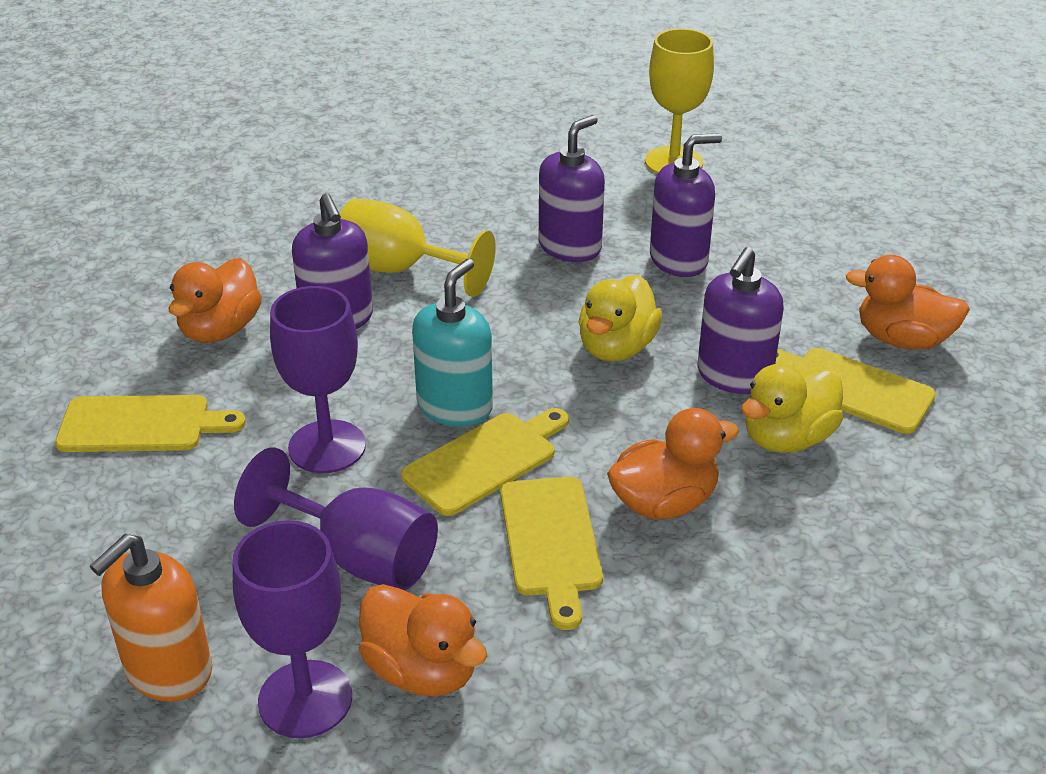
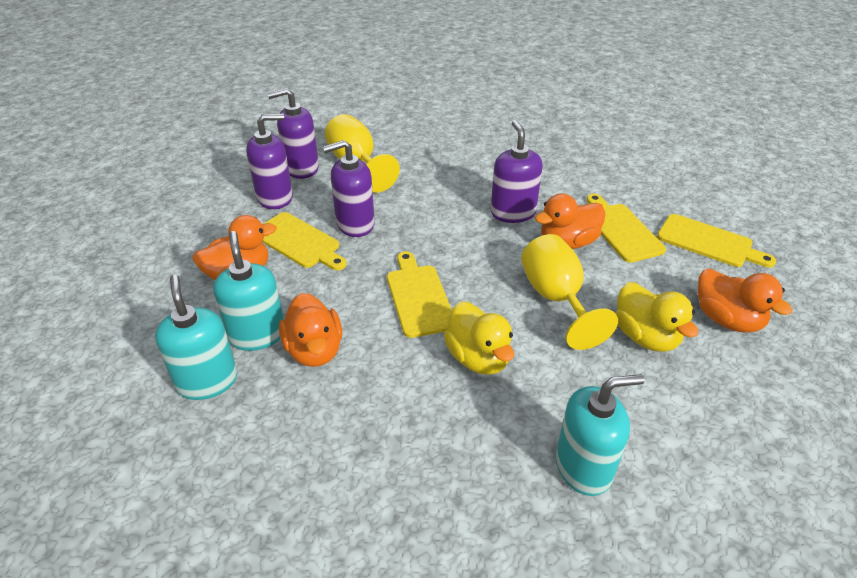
orange soap dispenser: [90,534,212,702] = 1 -> none = 0
purple goblet: [233,520,352,738] [234,447,438,590] [270,286,366,473] = 3 -> none = 0
turquoise soap dispenser: [412,259,493,427] = 1 -> [155,274,237,400] [213,231,284,351] [556,374,645,496] = 3

